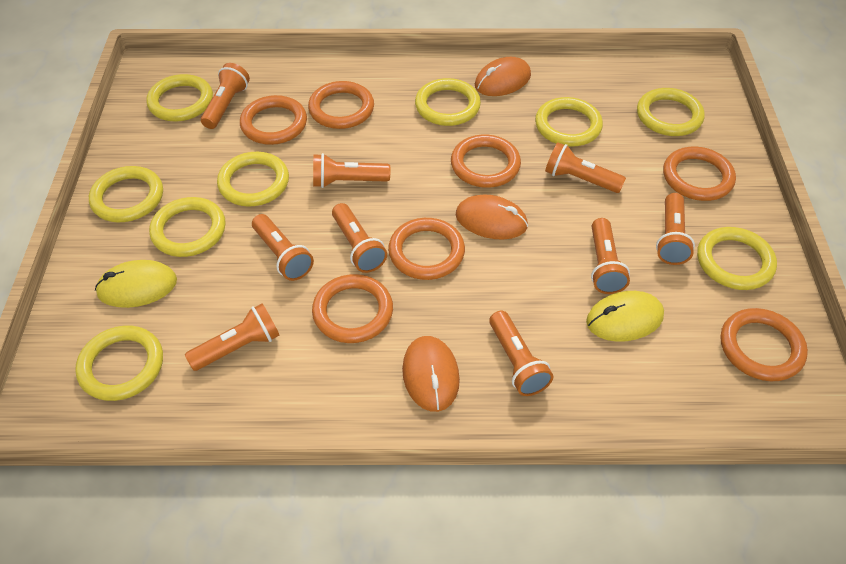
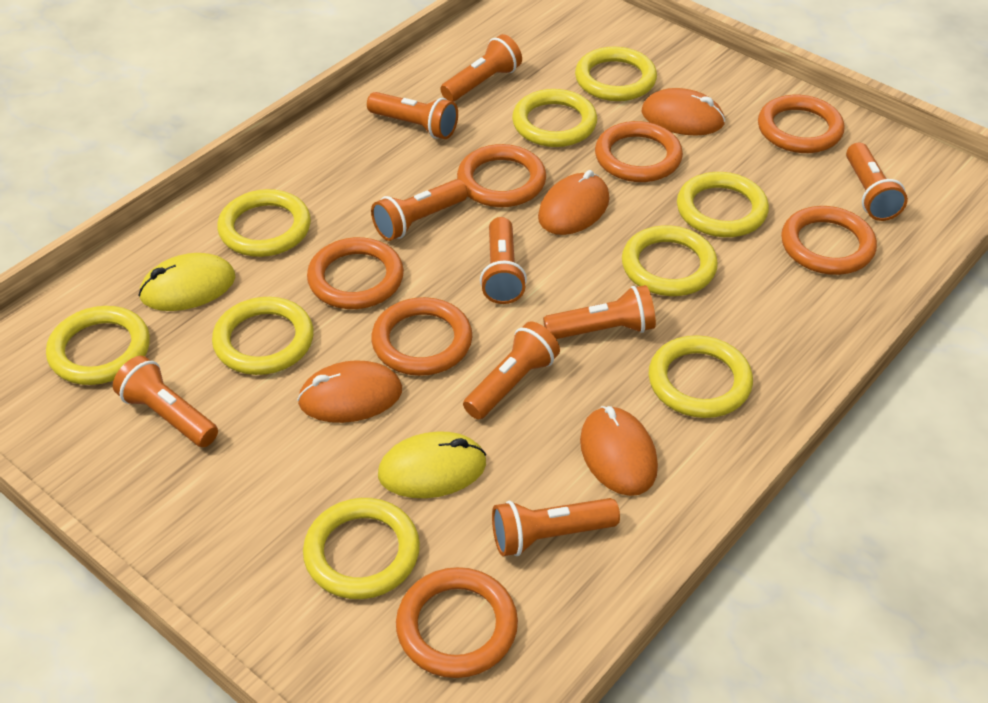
orange mouse: [402,336,460,412] [456,195,528,240] [475,57,531,96] = 3 -> [297,360,402,423] [538,170,610,235] [580,406,658,496] [642,88,725,135] = 4

